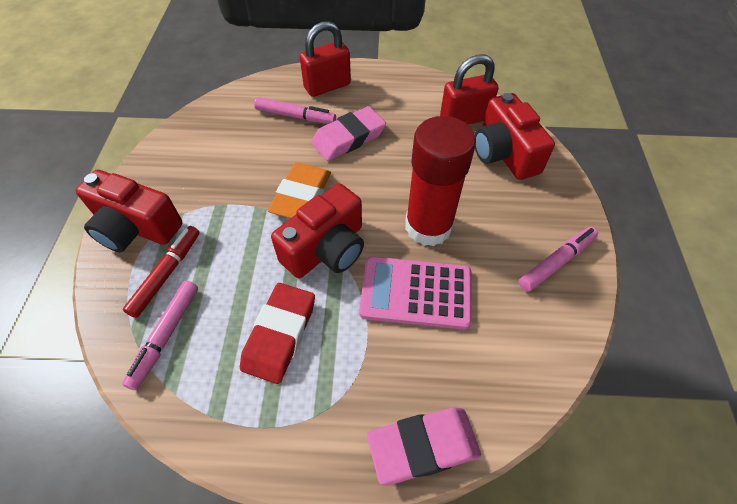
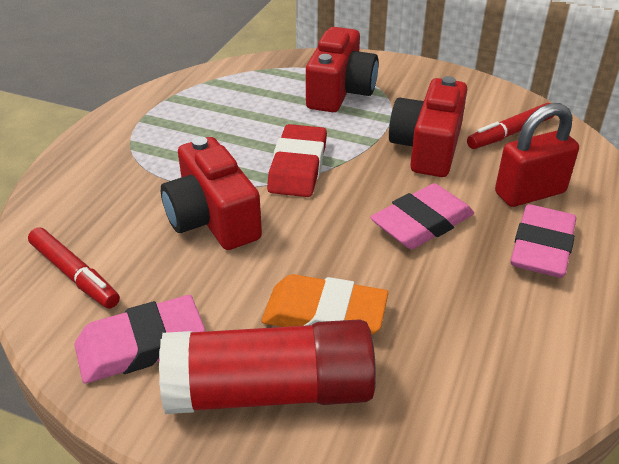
pink calculator: [359,256,472,330] = 1 -> none = 0
pink eraser: [311,106,386,161] [367,407,481,485] = 2 -> [74,295,205,383] [370,183,474,249] [510,204,576,278] = 3
pink marker: [122,281,198,390] [254,97,336,124] [519,227,598,292] = 3 -> none = 0
red marker: [123,226,200,318] = 1 -> [28,227,120,309] [467,103,554,149] = 2
red padlock: [300,21,351,97] [440,55,499,124] = 2 -> [495,103,579,207] = 1

